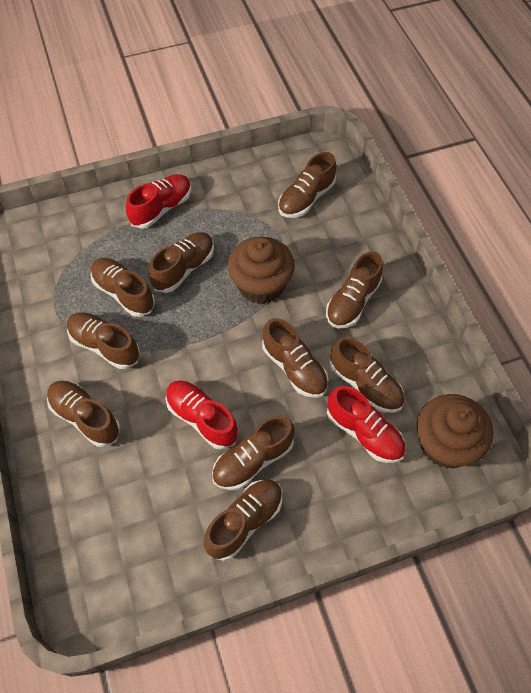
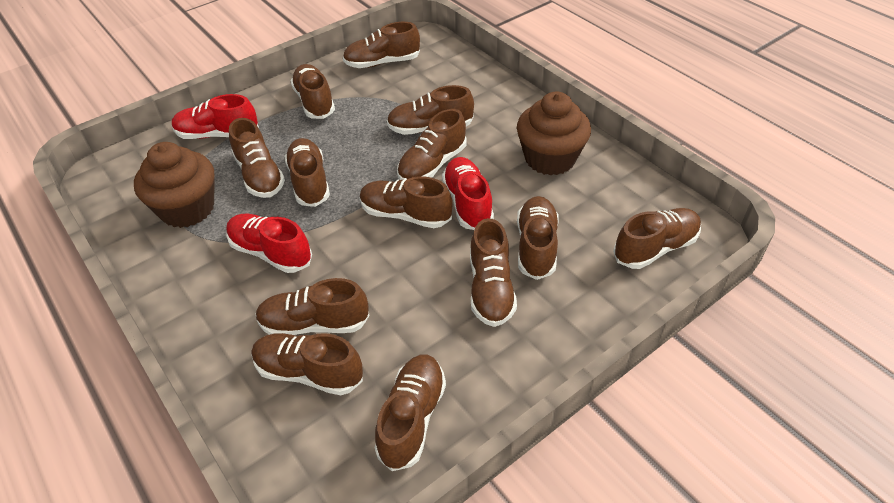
brown shoe: [47,381,120,447] [67,312,140,369] [90,258,155,317] [149,232,214,293] [204,480,282,561] [212,416,294,490] [262,318,329,398] [278,152,336,218] [326,251,383,329] [330,337,404,413] = 10 -> [229,118,285,198] [251,333,363,395] [255,278,370,335] [284,138,330,207] [291,64,335,119] [343,22,420,68] [360,176,453,228] [374,354,446,471] [387,85,474,135] [397,109,467,180] [470,218,517,327] [517,196,559,280] [613,208,701,269] = 13

